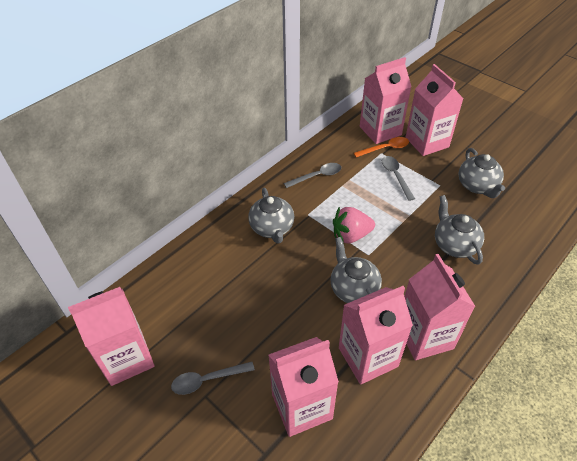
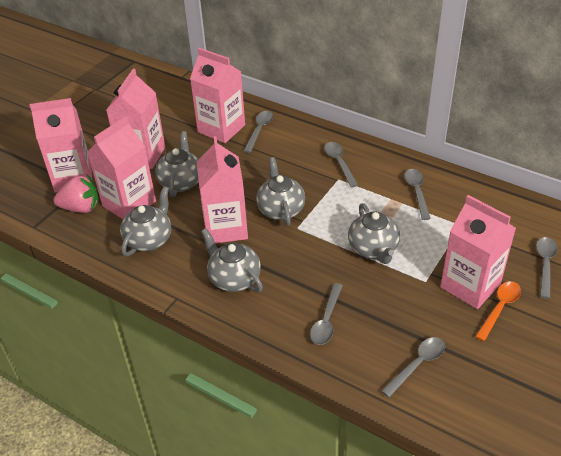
grey spoon: [171,362,255,395] [284,163,341,188] [382,156,415,201] = 3 -> [244,111,273,153] [310,283,343,345] [324,142,358,187] [381,337,445,398] [404,169,431,220] [536,237,558,299] = 6
grey teapot: [248,188,294,243] [330,237,382,303] [435,195,484,265] [458,148,505,198] = 4 -> [120,187,171,256] [155,131,199,197] [201,228,263,292] [256,157,305,226] [348,203,400,264] = 5

